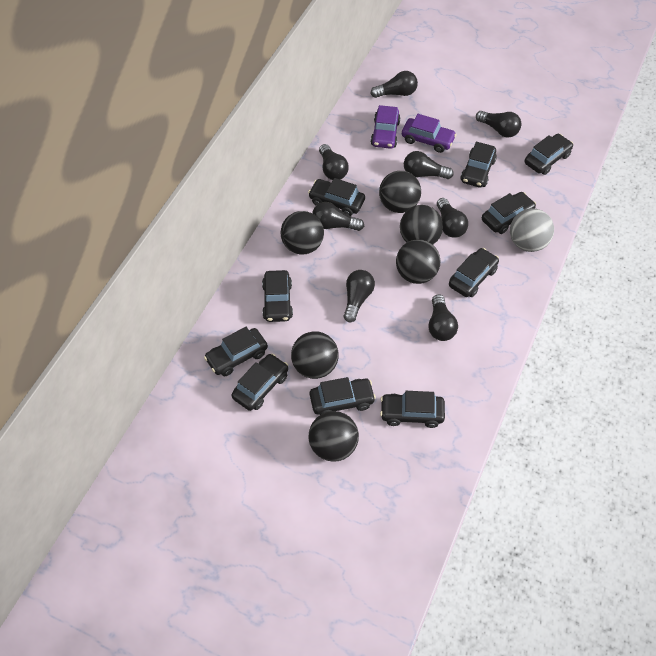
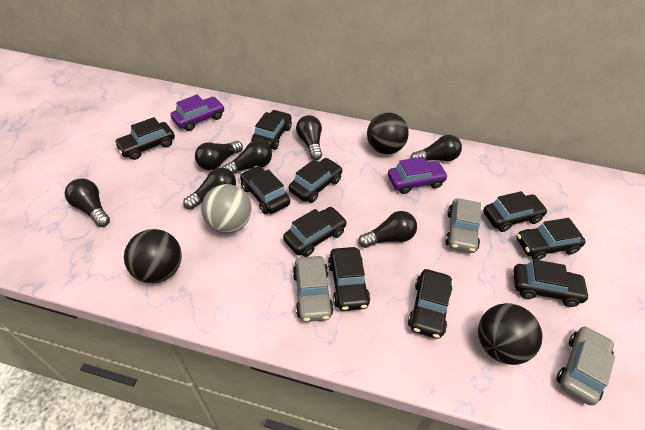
black ball: [281,211,324,255] [291,331,339,379] [309,411,359,462] [379,171,421,213] [396,239,441,284] [400,205,443,245] = 6 -> [124,229,182,283] [367,113,409,154] [478,303,542,365] = 3
black light bulb: [312,202,364,231] [319,144,349,180] [344,270,375,322] [370,71,418,98] [404,151,454,179] [428,294,458,341] [437,198,468,238] [476,111,521,138] = 8 -> [65,178,110,227] [183,168,236,210] [195,141,243,170] [222,140,272,174] [296,115,322,160] [358,211,417,248] [411,135,462,161] = 7
grey car: none = 0 -> [293,256,334,322] [445,198,481,253] [556,326,615,406] = 3

